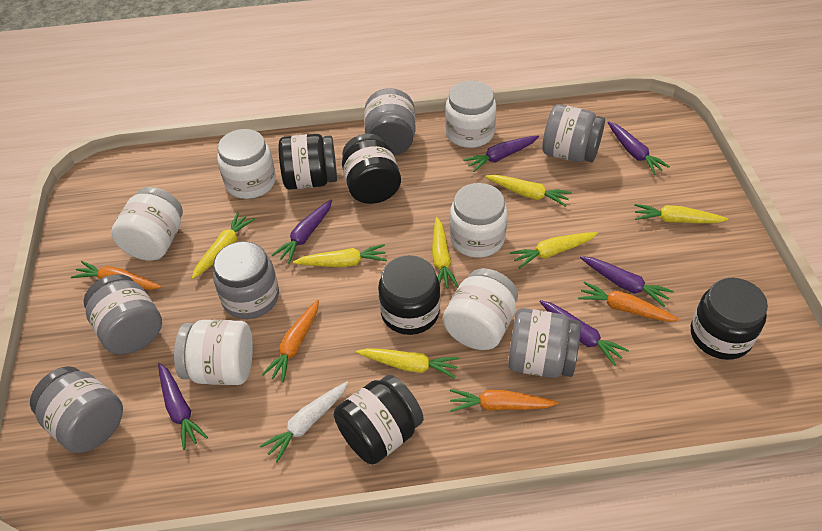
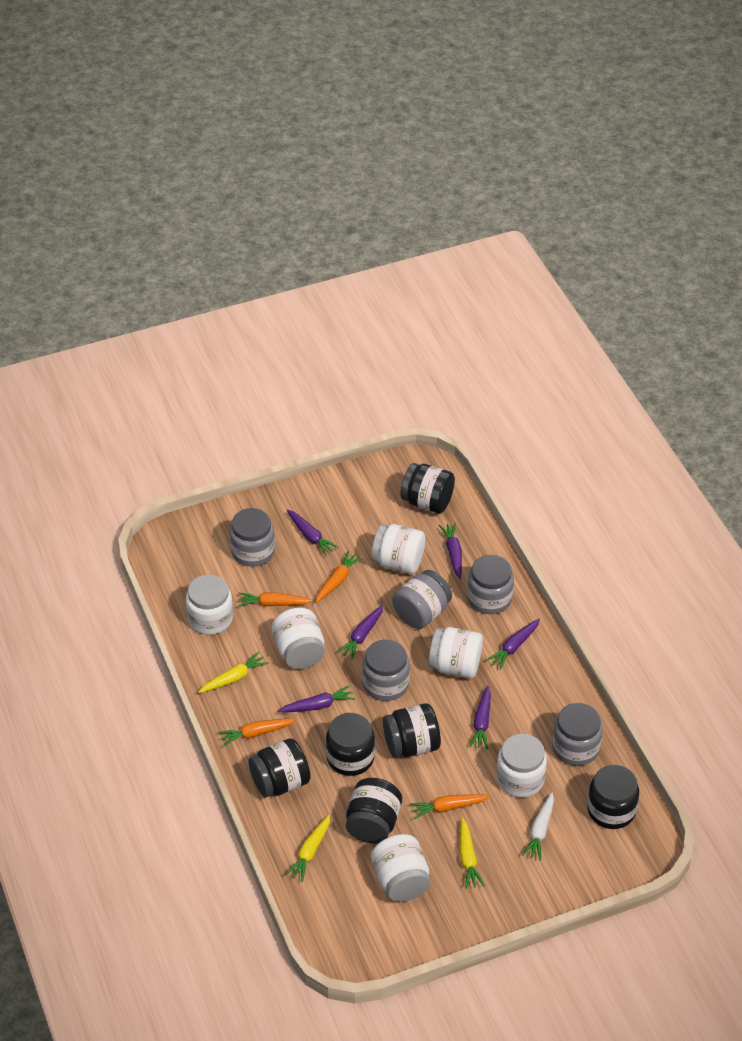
black jar: [278,134,337,190] [334,375,424,464] [342,134,401,204] [378,255,440,335] [691,278,768,360] = 5 -> [249,738,311,798] [326,713,375,776] [346,778,402,844] [383,703,441,757] [400,463,455,513] [587,765,639,829] = 6
grey jar: [30,366,123,453] [84,274,162,355] [213,241,279,319] [364,88,416,155] [508,308,581,378] [542,104,605,162] = 6 -> [229,508,275,567] [362,639,410,701] [392,570,452,629] [467,555,514,614] [552,703,603,766] = 5
yellow carrot: [192,212,255,279] [293,244,387,267] [356,348,459,378] [432,217,459,289] [485,175,572,207] [510,232,598,269] [634,204,728,223] = 7 -> [198,652,268,693] [285,814,330,882] [459,817,485,889] = 3

